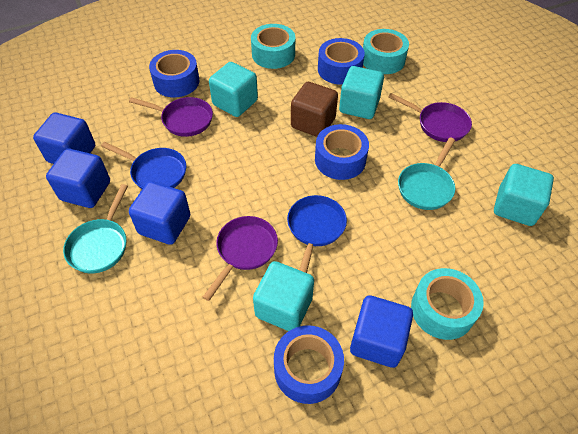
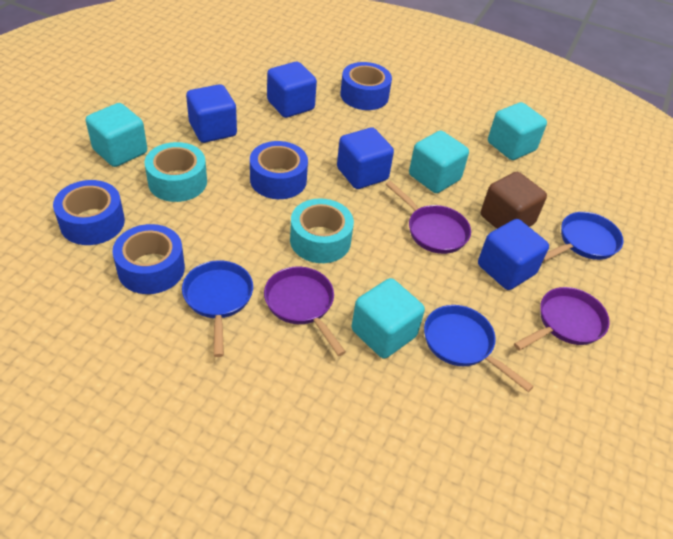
blue pan: [101,142,186,189] [287,195,347,273] = 2 -> [182,260,253,357] [424,305,534,392] [543,212,624,261] = 3
turquoise pan: [63,184,128,274] [398,137,455,210] = 2 -> none = 0
turquoise tape: [251,24,295,69] [363,29,409,74] [411,268,484,340] = 3 -> [145,142,207,202] [290,198,354,263] = 2

